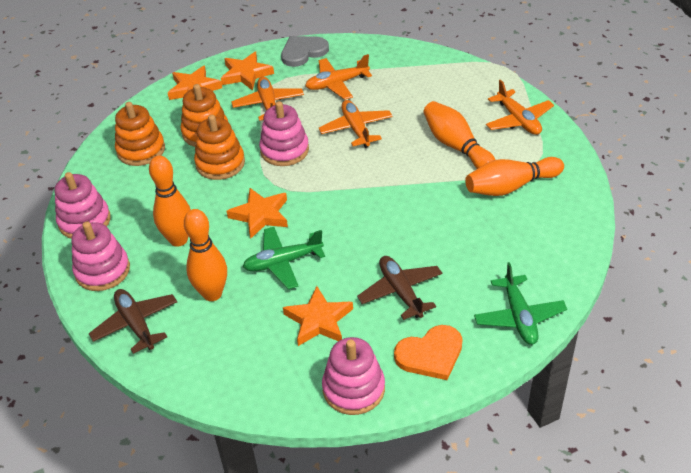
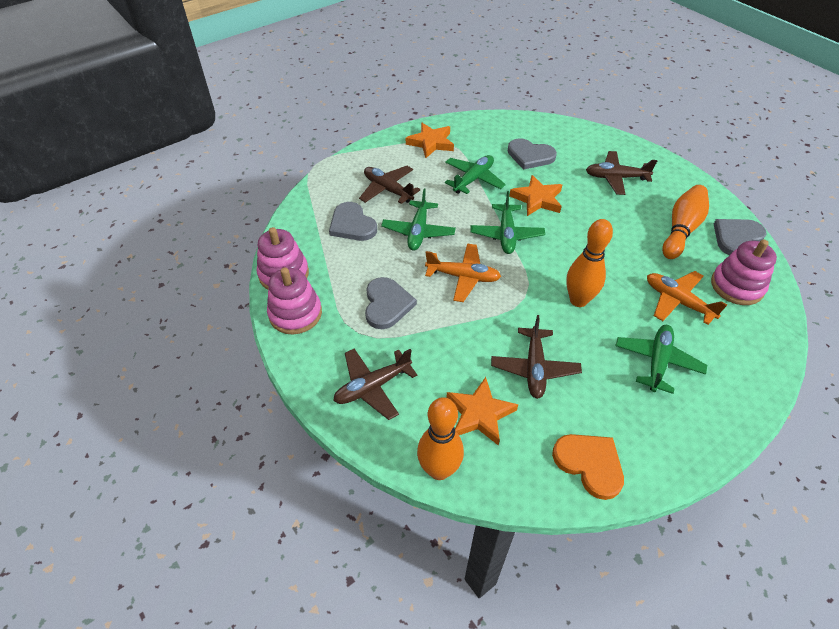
brown plane: [89,289,177,354] [357,256,442,320] = 2 -> [333,348,417,420] [359,166,420,204] [491,315,582,399] [586,151,657,195] = 4
green plane: [243,227,325,289] [474,262,567,345] = 2 -> [381,188,456,250] [445,155,506,194] [470,191,545,254] [615,325,707,394] = 4
grey heart: [281,36,329,67] = 1 -> [329,202,377,241] [365,277,417,329] [508,138,557,170] [714,219,766,255] = 4
orange bowling pin: [149,155,191,247] [184,209,227,301] [423,101,495,169] [465,157,564,196] = 4 -> [417,397,464,480] [566,219,613,307] [662,185,709,259] = 3
orange plane: [231,77,304,121] [305,54,372,100] [319,100,393,148] [486,79,554,135] = 4 -> [425,243,501,302] [647,271,727,325] = 2
orange stacking toy: [115,102,165,166] [180,84,228,147] [194,115,245,180] = 3 -> none = 0
orange star: [168,66,222,100] [221,52,274,91] [227,188,288,239] [283,286,353,346] = 4 -> [406,123,454,158] [446,377,518,446] [509,175,562,216] = 3
pink stacking toy: [55,172,111,239] [71,221,130,291] [259,101,309,166] [322,337,385,415] = 4 -> [257,227,309,290] [267,268,322,335] [711,239,777,305] = 3

